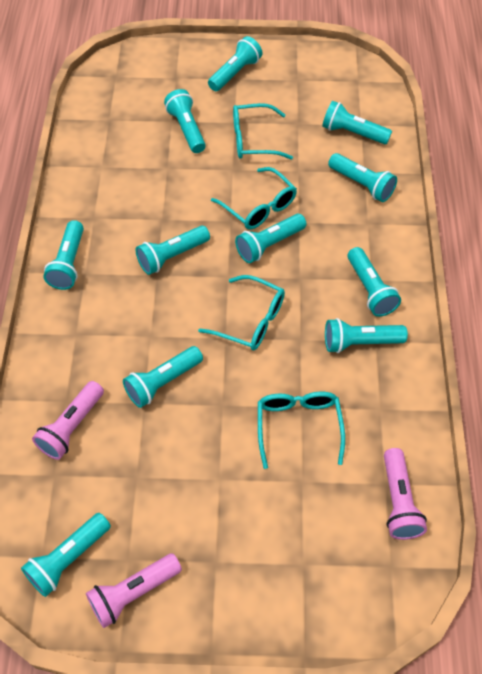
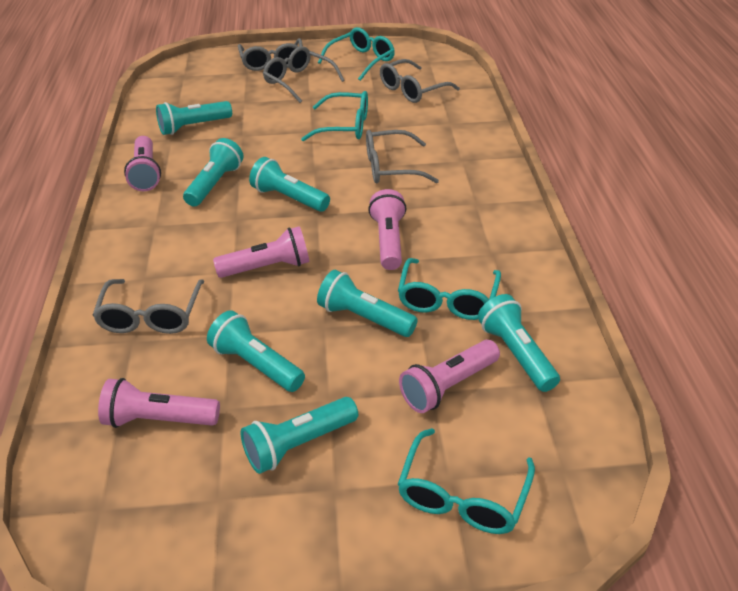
grey glasses: none = 0 -> [92,279,205,334] [238,38,303,71] [263,46,345,103] [366,130,439,183] [380,59,460,103] = 5
pink flashlight: [32,381,104,460] [86,553,182,628] [384,448,427,540] = 3 -> [98,378,220,428] [124,136,161,191] [213,226,309,278] [368,189,407,270] [399,340,500,413] = 5
turquoise flashlight: [21,513,111,597] [43,220,84,290] [123,346,203,408] [136,226,210,275] [164,89,206,153] [208,36,262,91] [235,214,306,263] [322,101,392,144] [325,318,408,353] [328,153,397,202] [348,247,401,317] = 11 -> [156,101,232,135] [183,138,244,207] [207,310,305,392] [241,397,358,474] [249,157,330,212] [317,270,418,337] [478,294,560,392] = 7

